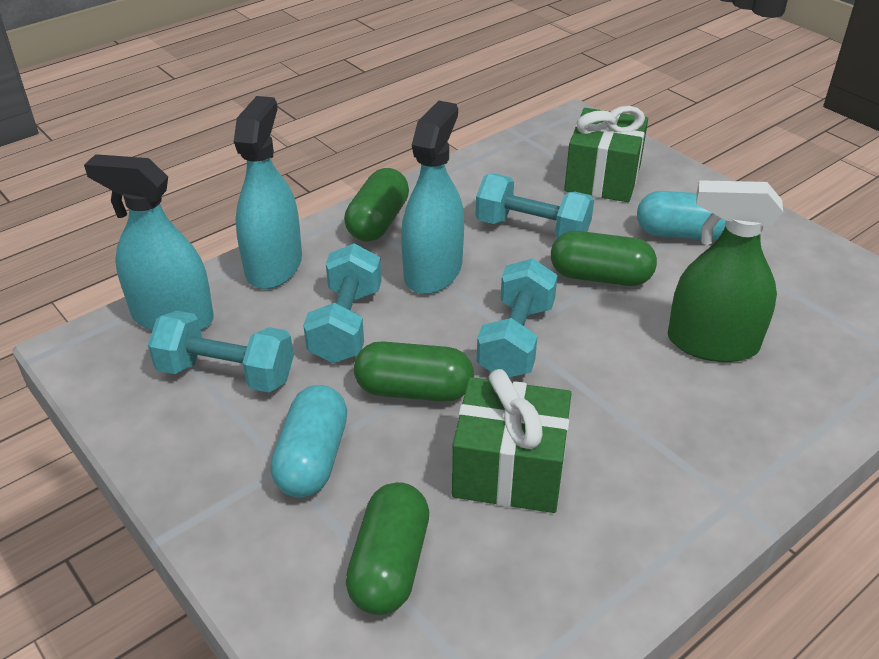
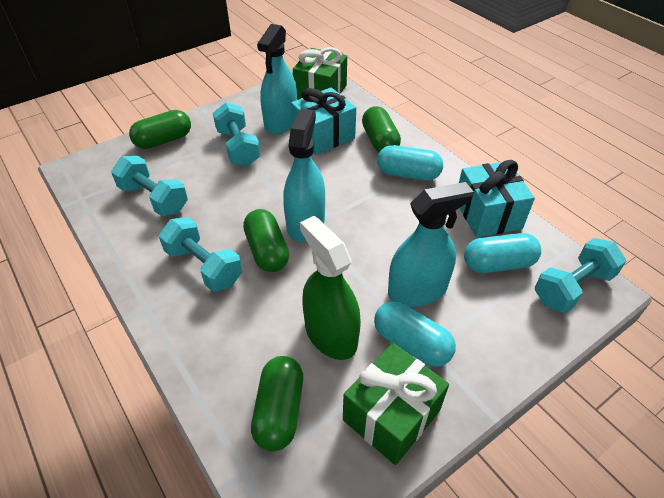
turquoise capsule: [270,385,347,497] [637,191,726,240] = 2 -> [374,301,456,367] [377,145,443,181] [464,233,541,273] = 3
turquoise gift: none = 0 -> [291,87,356,155] [459,160,535,237] = 2

